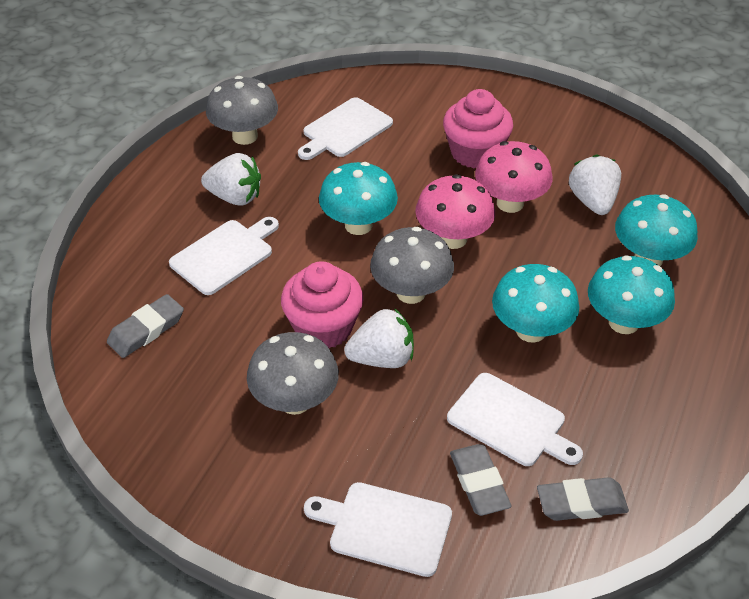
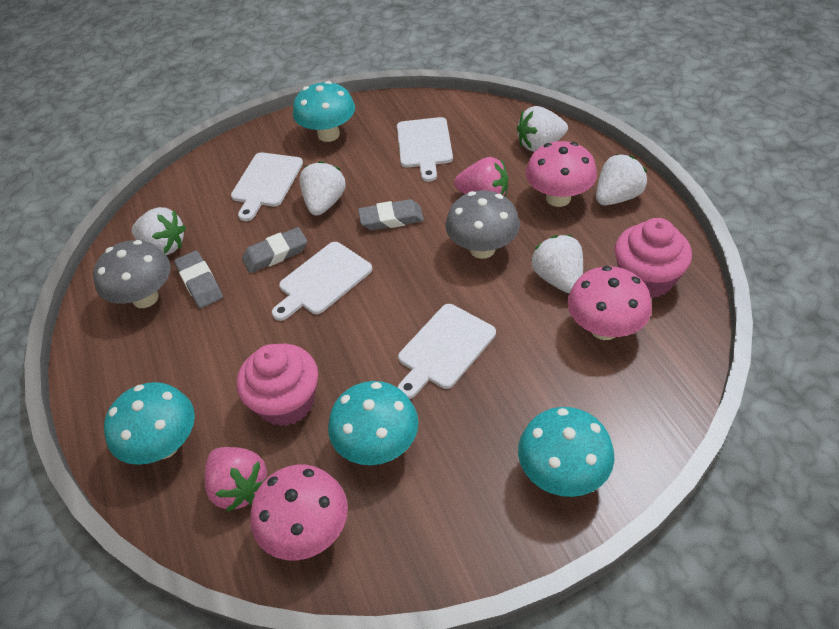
grey mushroom: [206,76,278,145] [247,332,339,415] [370,227,454,304] = 3 -> [93,240,171,308] [445,191,520,259] = 2
pink mushroom: [415,174,495,249] [475,141,552,213] = 2 -> [250,465,348,560] [526,141,597,207] [567,266,652,340] = 3
pink strawberry: none = 0 -> [205,447,267,512] [454,157,508,197] = 2
white strawberry: [201,153,261,206] [344,308,414,368] [569,154,621,215] = 3 -> [132,207,186,255] [299,161,346,216] [517,106,568,152] [531,235,583,293] [596,154,647,205] = 5

